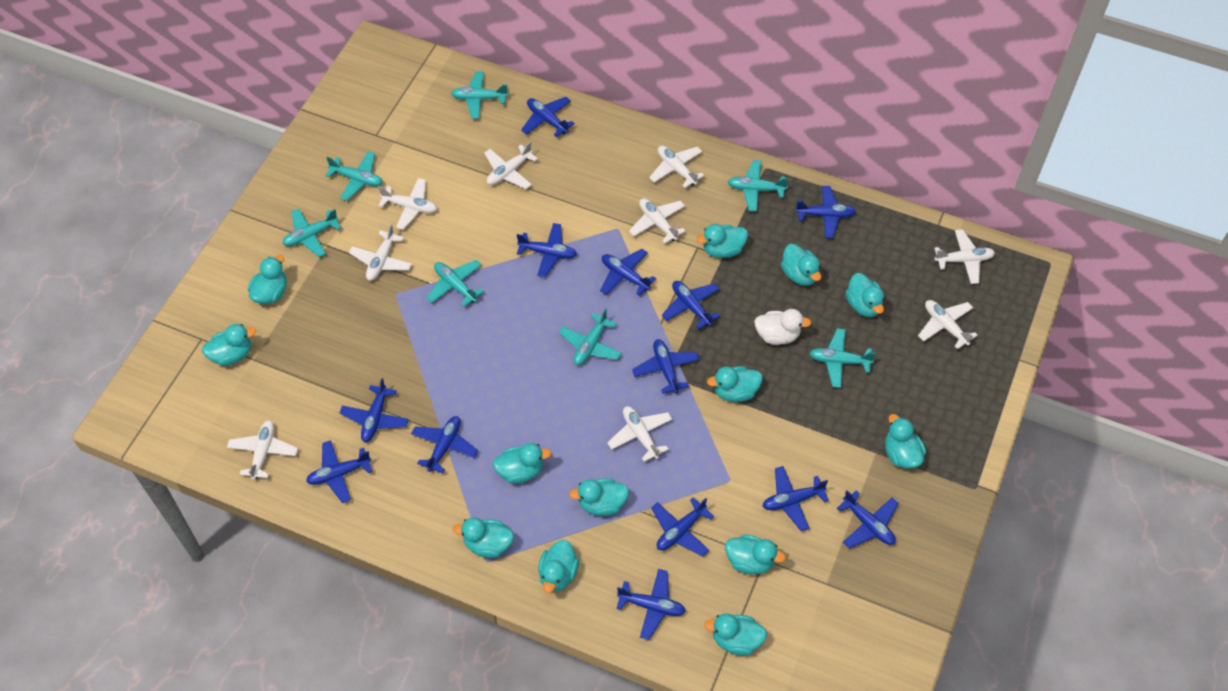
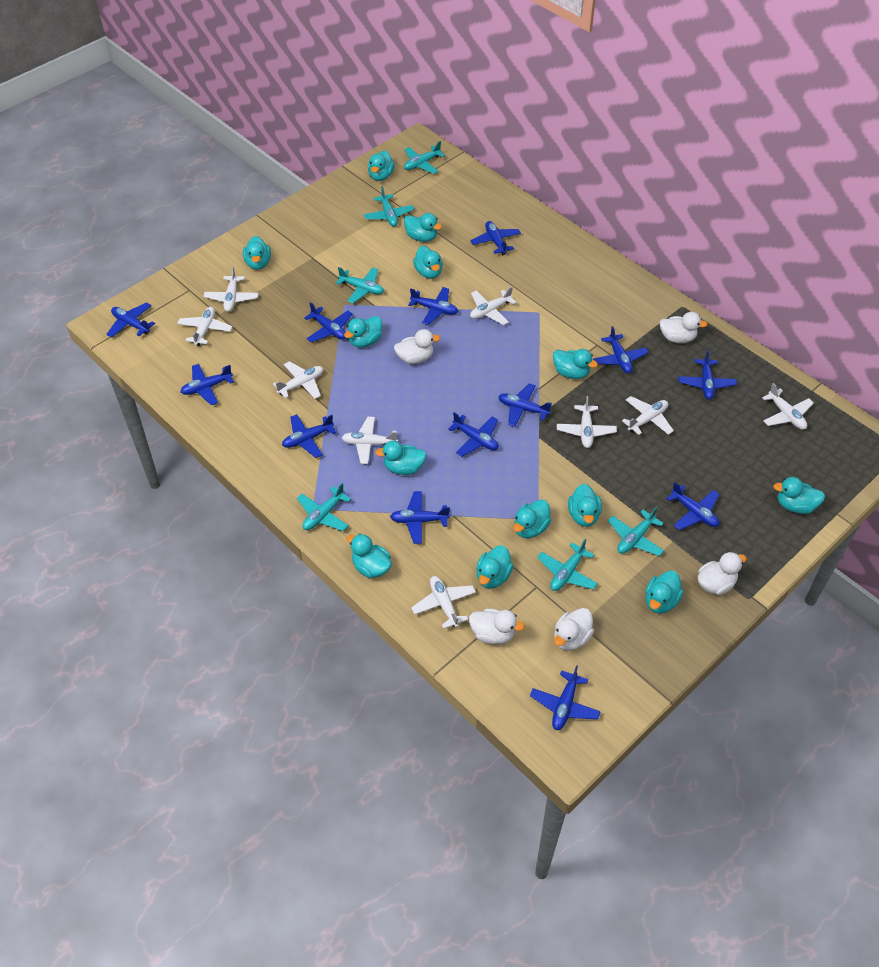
turquoise plane: [282,208,341,257] [325,151,382,201] [426,260,484,307] [451,71,508,119] [558,308,622,365] [728,160,789,211] [809,328,876,388] = 7 -> [297,483,351,531] [336,267,384,303] [364,186,414,227] [404,141,445,174] [537,539,598,591] [607,507,664,556] = 6
white duck: [754,309,811,345] = 1 -> [394,329,440,364] [469,609,525,644] [554,608,594,651] [659,312,708,343] [698,552,747,595] = 5

